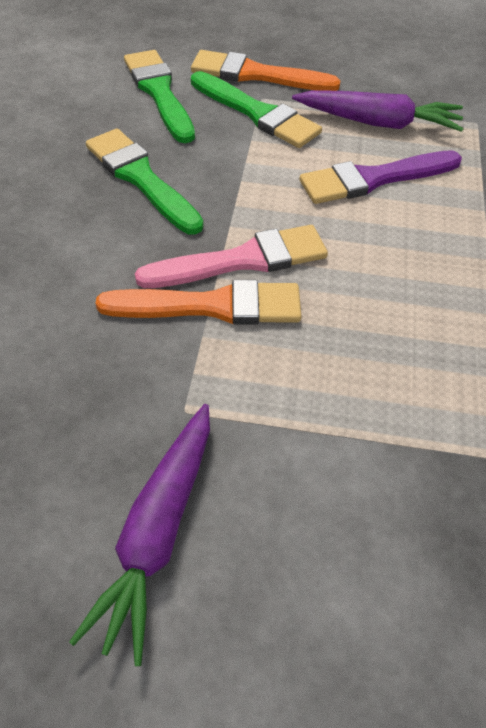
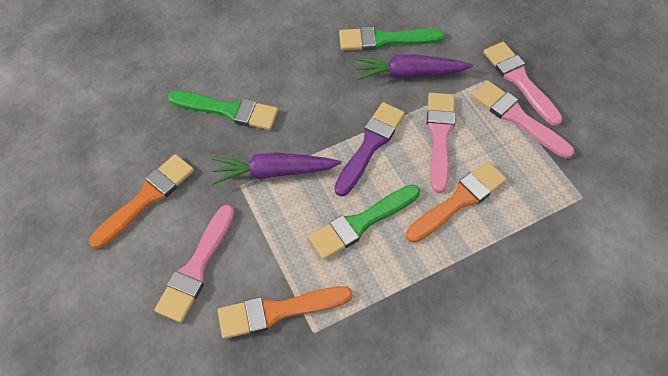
orange brush: [95,280,302,325] [191,50,341,91] = 2 -> [89,154,194,248] [218,286,353,339] [406,161,507,243] = 3
pink brush: [135,225,328,288] = 1 -> [154,205,235,323] [427,93,455,193] [473,81,574,158] [484,42,563,126] = 4

